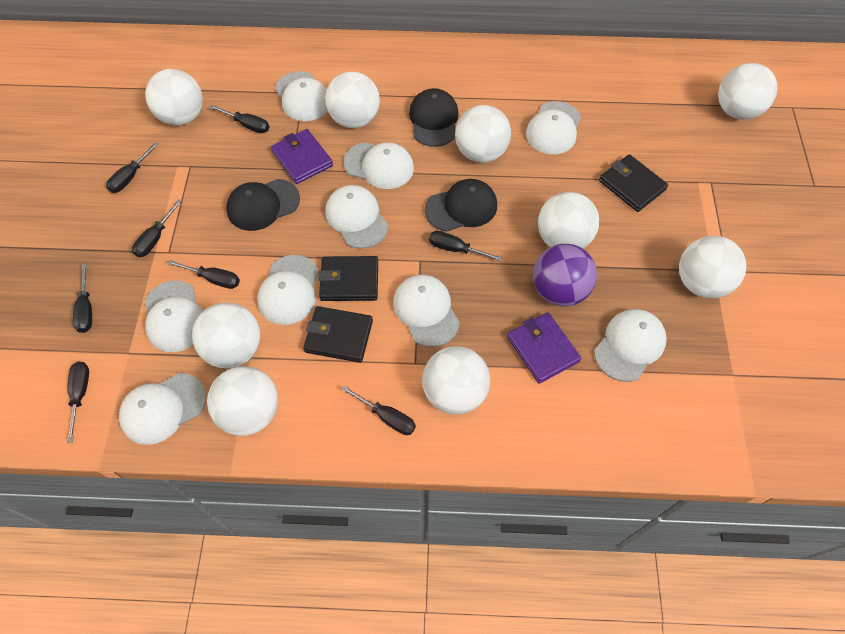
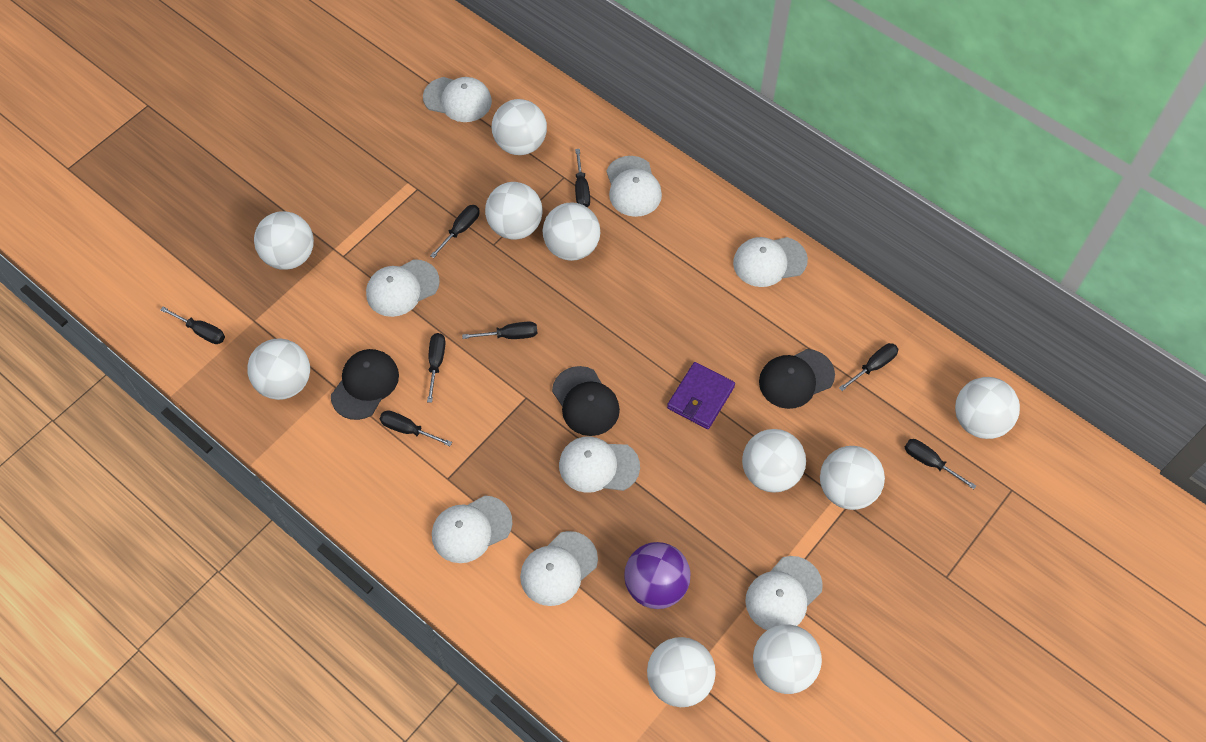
black wallet: [303,306,373,363] [318,256,378,301] [599,154,668,212] = 3 -> none = 0
purple wallet: [271,129,333,184] [507,312,581,384] = 2 -> [667,362,735,429] = 1
white ball: [145,69,203,126] [192,302,260,368] [207,366,278,436] [325,71,380,128] [422,346,490,415] [455,105,511,163] [538,192,599,249] [679,236,747,298] [718,63,777,120] = 9 -> [247,338,310,400] [254,211,314,270] [485,182,543,240] [492,99,547,155] [543,202,600,261] [647,637,716,707] [742,429,806,493] [753,624,822,694] [820,446,885,510] [955,377,1020,439] = 10
white cap: [119,373,206,445] [145,280,203,352] [257,255,319,325] [275,71,328,121] [325,185,389,249] [344,142,414,189] [393,275,460,347] [526,101,582,154] [594,309,667,382] = 9 -> [366,259,440,317] [423,77,492,122] [432,496,512,563] [520,531,598,606] [559,436,640,493] [606,156,662,217] [733,237,808,287] [745,556,823,630] = 8

